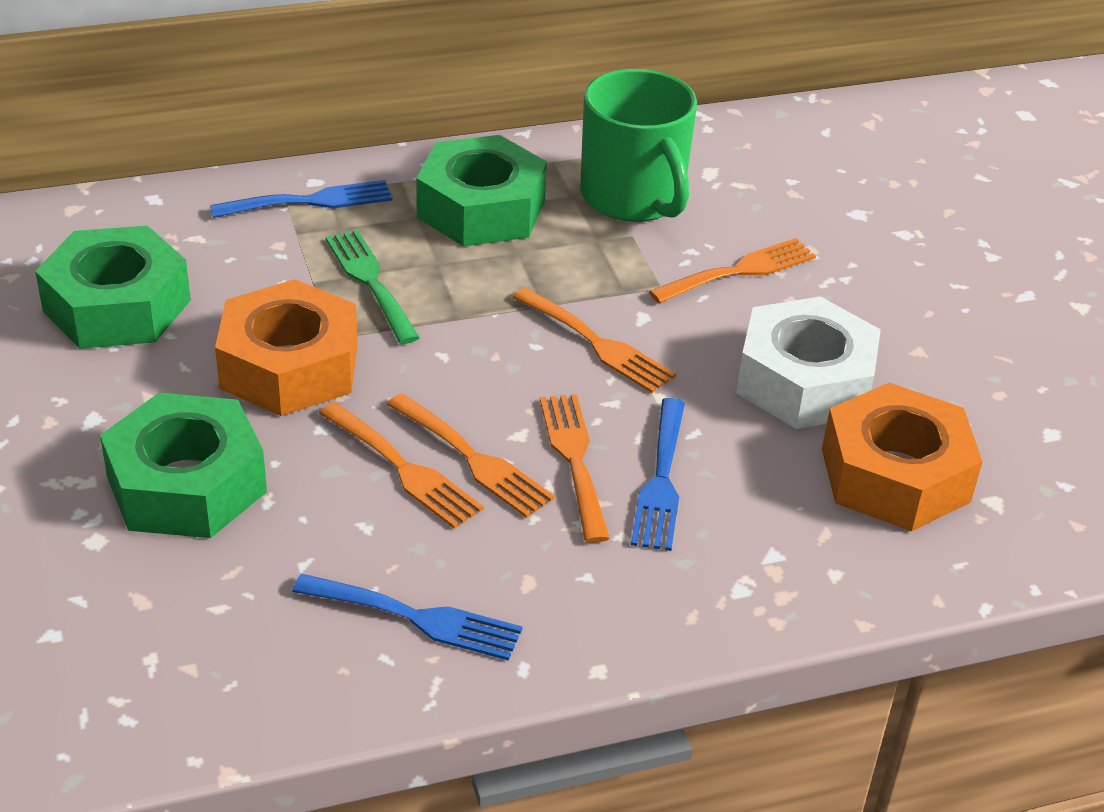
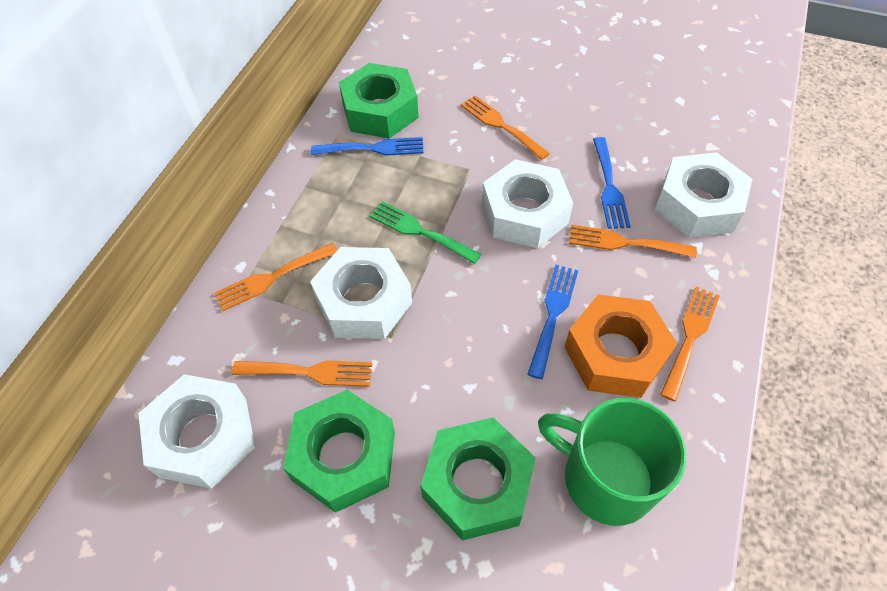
orange nut: [215,279,358,416] [822,383,983,531] = 2 -> [564,295,678,398] = 1
white nut: [736,296,881,429] = 1 -> [138,374,255,489] [310,247,412,339] [482,159,573,248] [655,152,752,238] = 4

